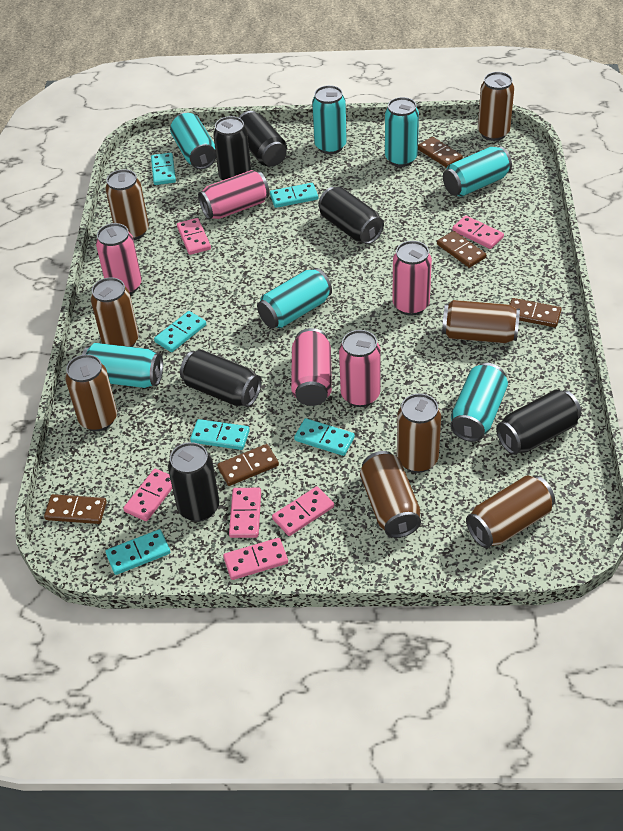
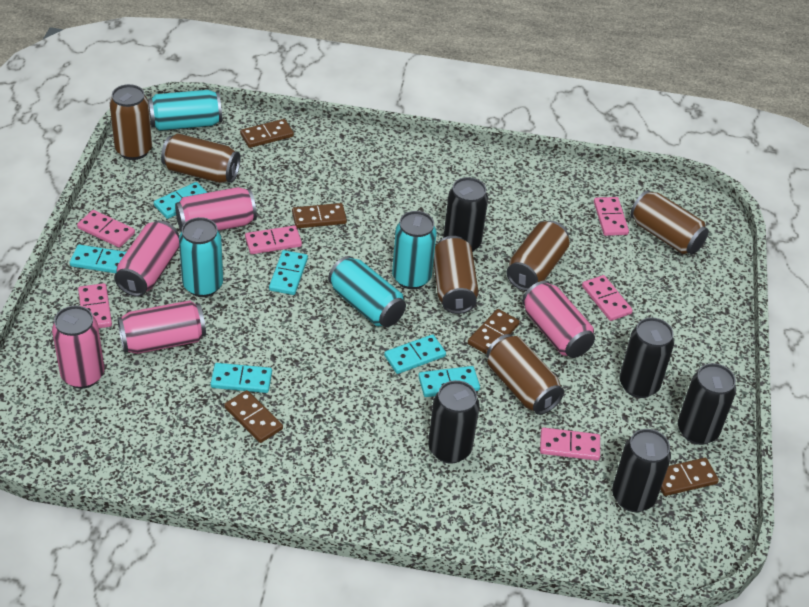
black can: [168,442,219,522] [180,349,262,407] [213,116,251,180] [238,111,287,166] [318,187,384,244] [496,389,581,455] = 6 -> [428,380,479,464] [443,177,488,252] [612,429,671,512] [619,318,674,398] [678,363,736,445] = 5
brown can: [65,354,117,431] [91,277,139,347] [105,169,149,240] [360,451,421,538] [397,393,441,473] [442,300,520,343] [466,475,555,548] [478,72,514,141] = 8 -> [110,84,152,160] [161,134,241,183] [434,236,479,314] [486,334,564,415] [506,221,569,291] [630,190,709,255] = 6
turquoise can: [82,343,163,388] [170,113,216,169] [257,268,332,328] [312,85,347,154] [385,97,419,167] [443,146,512,197] [450,363,508,442] = 7 -> [148,90,222,131] [179,217,223,297] [328,256,406,327] [392,211,437,289] = 4

